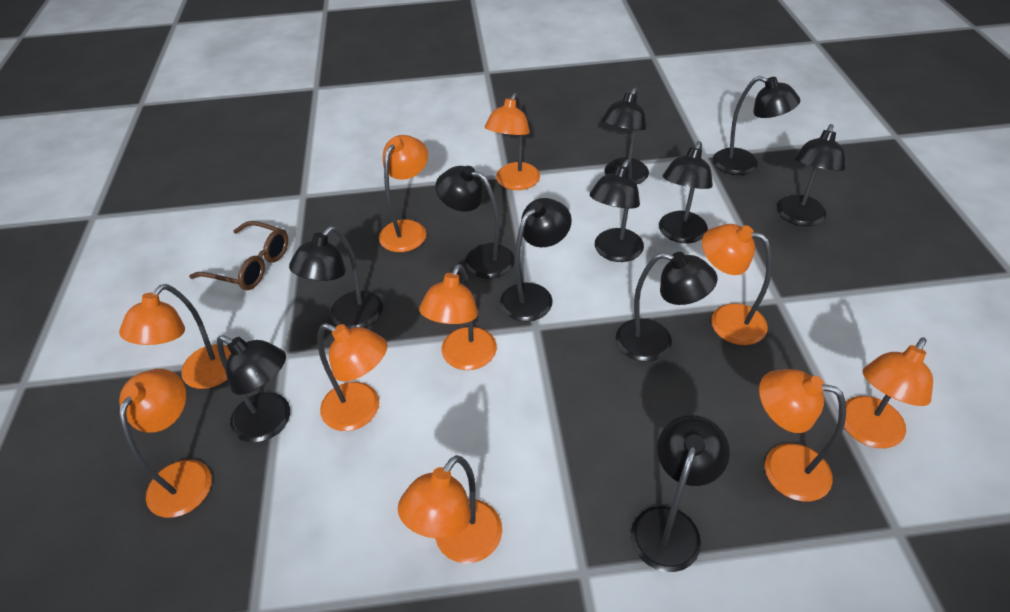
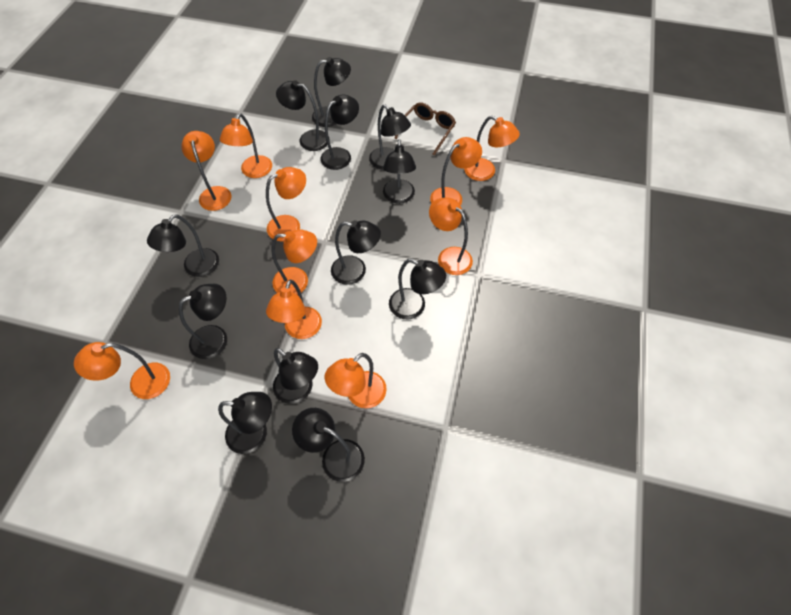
black lamp: [217,335,290,443] [289,226,383,329] [436,166,515,279] [500,198,572,322] [590,159,644,262] [602,88,649,185] [616,252,717,362] [631,415,730,572] [659,141,713,243] [713,76,800,175] [777,124,846,226] = 11 -> [147,214,219,277] [179,284,227,359] [218,392,272,454] [273,348,318,404] [276,80,327,151] [292,408,365,482] [312,57,351,127] [321,95,359,170] [331,220,381,285] [369,105,411,170] [383,139,416,204] [389,259,446,319] = 12

